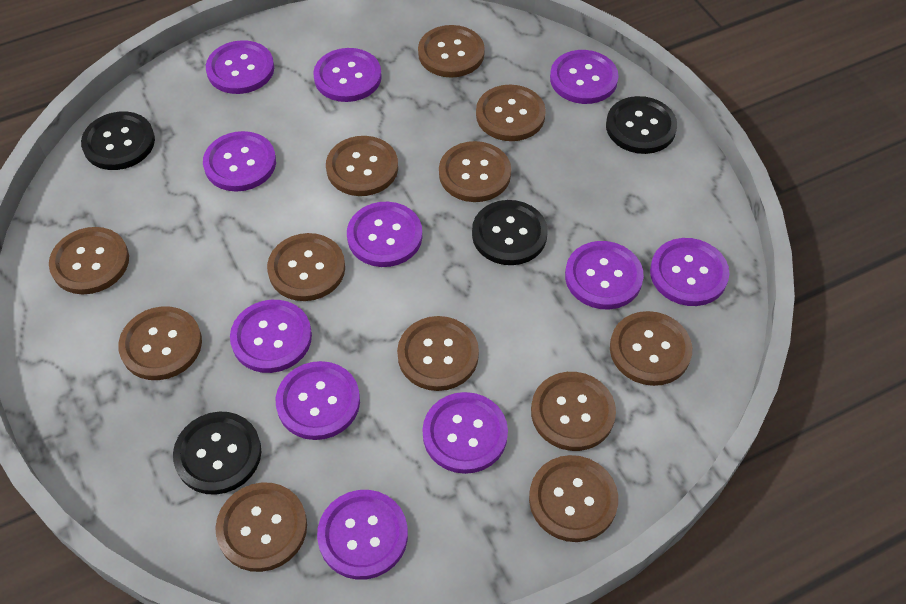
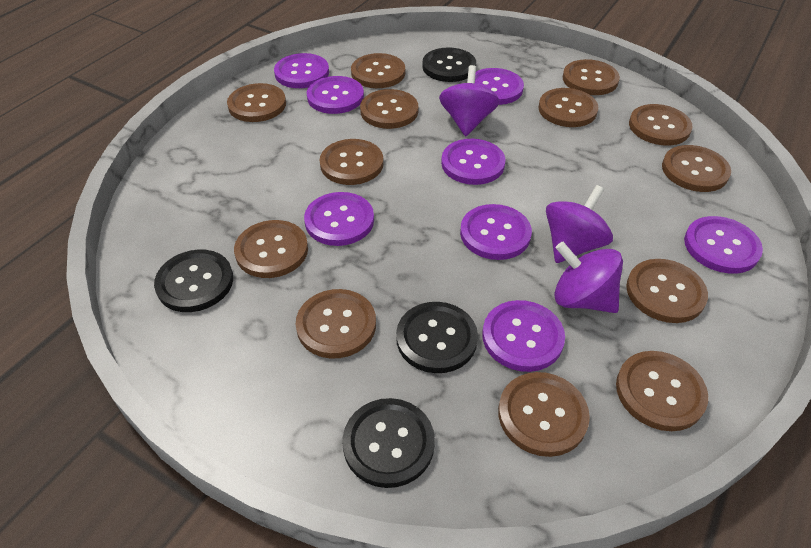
brown button: [49,227,129,294] [118,306,202,380] [215,482,307,572] [267,233,345,301] [326,136,398,196] [397,316,479,391] [418,25,485,78] [439,141,511,202] [476,85,546,141] [529,455,618,542] [531,372,616,451] [610,311,692,386] = 12 -> [227,83,286,122] [234,220,308,278] [296,289,376,359] [320,139,384,185] [351,53,405,88] [360,89,418,129] [498,372,590,457] [538,88,598,127] [563,59,620,95] [616,351,708,431] [626,259,708,323] [629,104,693,145] [662,145,731,192] = 13
purple button: [203,131,276,191] [206,40,274,94] [230,300,312,373] [276,361,360,440] [313,48,382,102] [317,490,408,580] [347,202,422,267] [422,392,508,474] [550,50,619,104] [565,241,644,310] [650,238,730,306] = 11 -> [274,53,329,88] [304,192,374,246] [307,76,364,114] [441,139,505,185] [460,204,532,260] [475,68,524,105] [482,300,565,372] [684,216,763,274] = 8
purple spinning top: none = 0 -> [439,65,499,136] [546,185,613,263] [554,242,623,313] = 3

